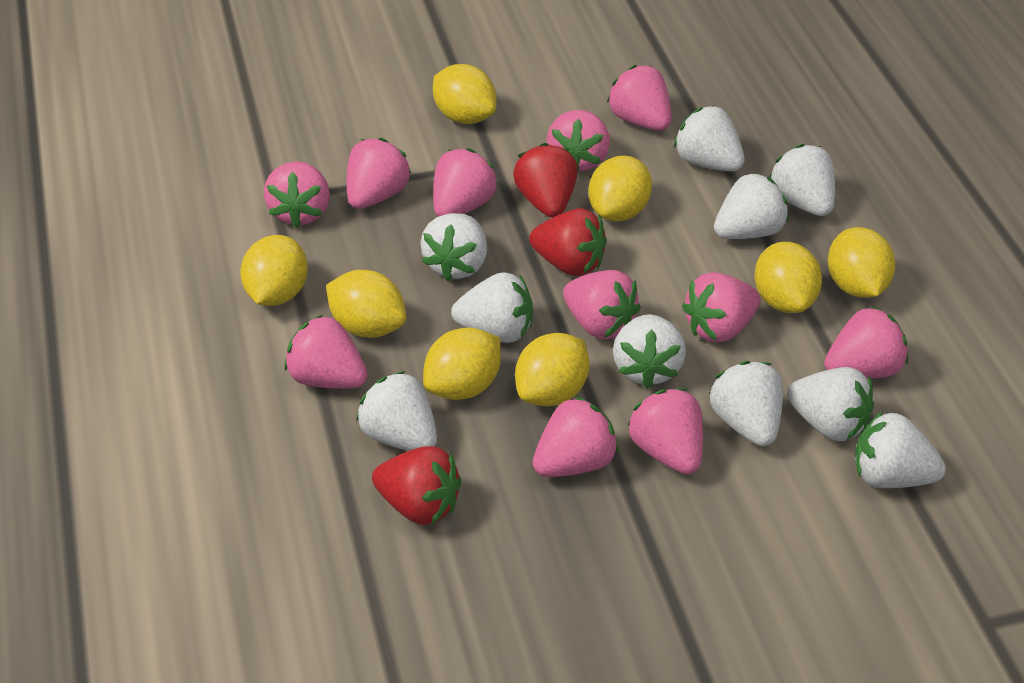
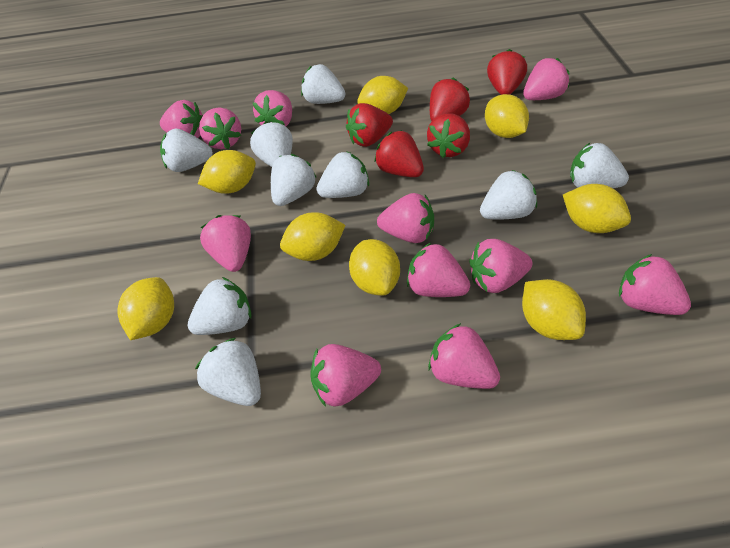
red strawberry: [372,446,462,525] [513,143,578,218] [529,208,607,276] = 3 -> [346,103,393,147] [374,130,424,177] [427,113,470,158] [430,78,470,121] [487,49,527,95] = 5
white strawberry: [356,371,437,451] [421,213,487,281] [451,272,533,343] [613,314,686,388] [674,106,745,171] [709,361,783,446] [714,173,789,239] [770,144,835,216] [787,367,874,441] [855,411,946,488] = 10 -> [160,129,213,172] [187,277,251,335] [195,338,261,406] [250,121,293,167] [271,154,317,206] [301,64,345,104] [316,151,369,198] [480,170,537,220] [570,143,629,188] = 9

